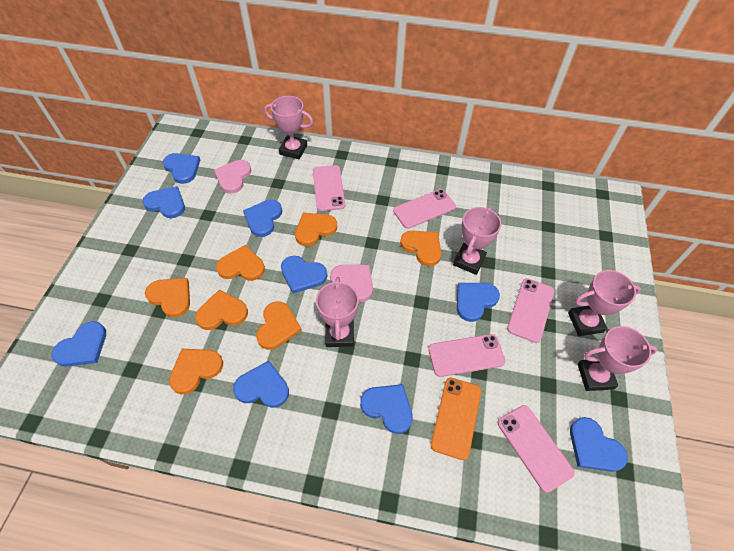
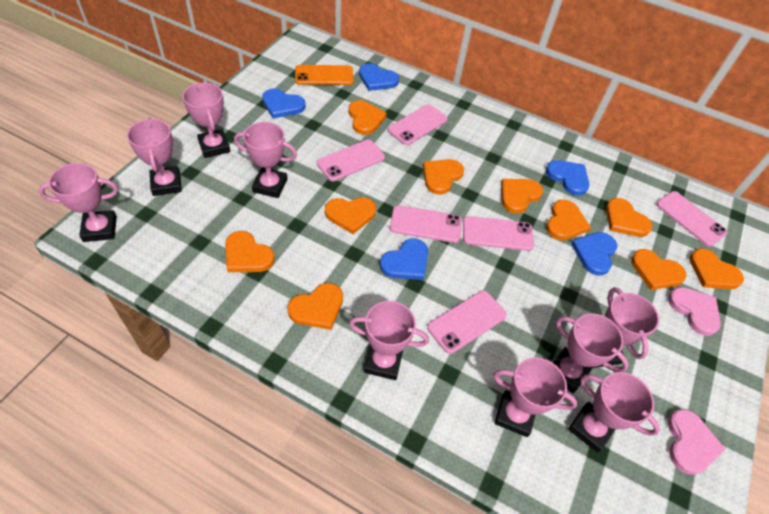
blue heart: [52,321,106,366] [142,186,185,218] [163,153,200,184] [233,361,289,408] [243,200,282,237] [281,256,327,294] [360,384,413,434] [457,283,500,322] [570,417,628,472] = 9 -> [262,88,306,119] [359,63,399,91] [380,239,428,280] [546,160,589,196] [571,232,617,276] = 5
orange heart: [145,278,190,317] [169,349,223,394] [195,289,248,330] [216,245,265,281] [256,301,302,350] [295,213,337,246] [400,230,441,266] = 7 -> [225,231,275,272] [287,283,343,330] [325,197,376,234] [349,100,387,135] [423,159,464,195] [501,179,543,214] [546,200,591,240] [606,198,652,237] [631,249,686,290] [689,248,744,290] = 10
pink phone: [313,165,345,211] [393,189,456,229] [428,334,505,377] [498,405,575,493] [507,278,554,343] = 5 -> [317,139,385,181] [388,104,448,145] [390,205,462,243] [427,290,507,354] [463,216,534,251] [656,191,727,247] = 6
pink trophy: [264,96,313,159] [316,277,359,347] [453,207,501,275] [568,270,641,336] [577,326,657,391] = 5 -> [39,163,118,242] [127,118,182,196] [182,83,230,158] [234,122,297,198] [349,301,429,380] [493,357,578,437] [553,314,629,393] [568,372,660,453] [593,287,659,368] = 9

